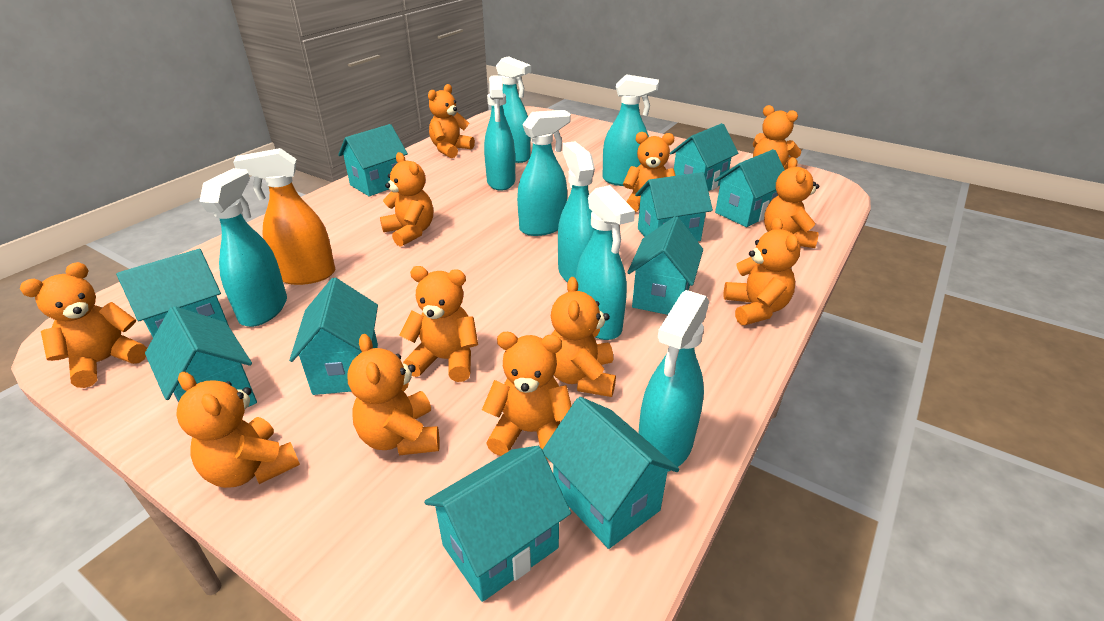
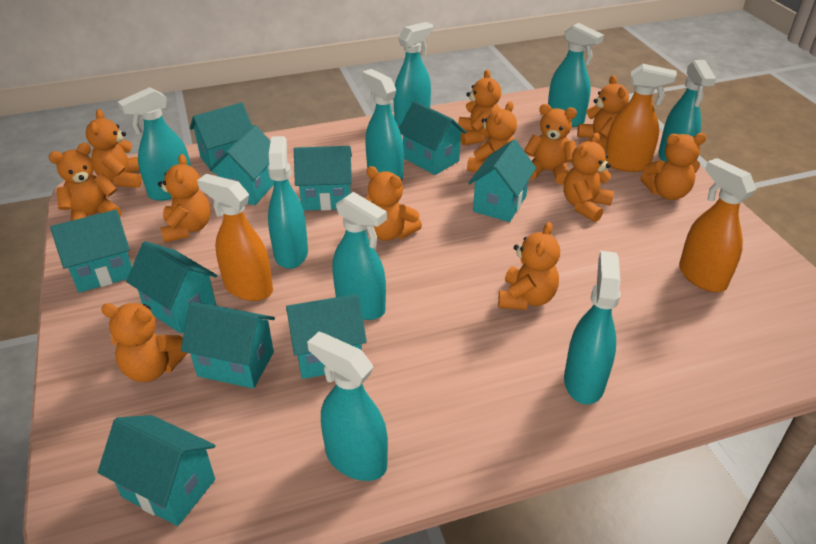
orange spray bottle: [233,148,335,285] = 1 -> [197,174,273,301] [605,64,677,172] [679,158,757,292] = 3
turquoise spray bottle: [199,168,287,327] [484,75,515,191] [496,56,531,163] [517,110,571,236] [558,142,595,283] [576,185,635,340] [602,74,659,186] [639,290,709,471] = 8 -> [118,87,191,201] [268,136,308,269] [307,332,388,481] [333,192,387,320] [362,69,404,180] [394,22,433,127] [548,23,604,127] [564,251,621,404] [658,60,716,162] = 9

